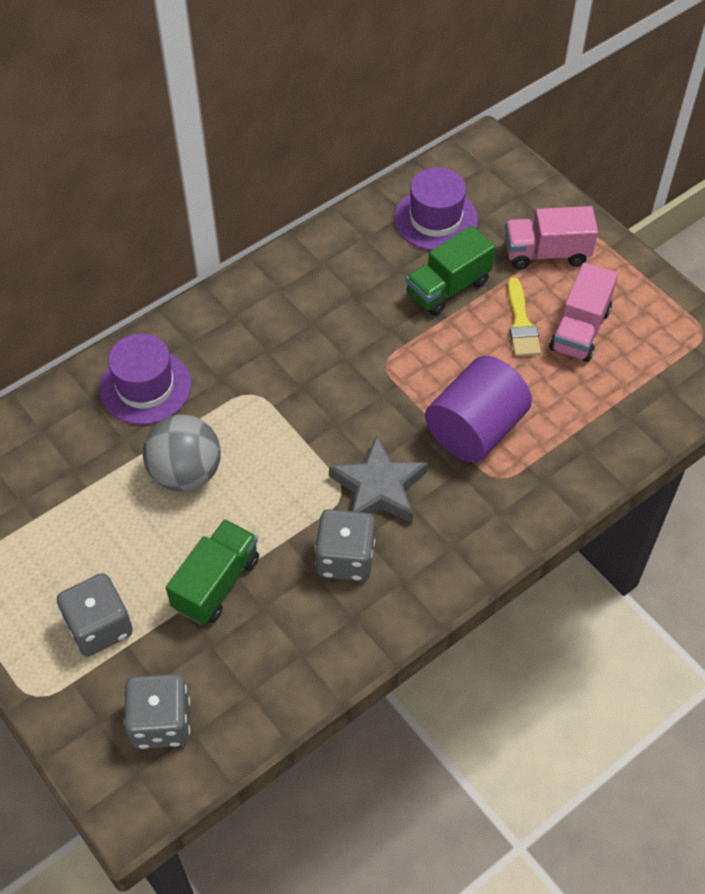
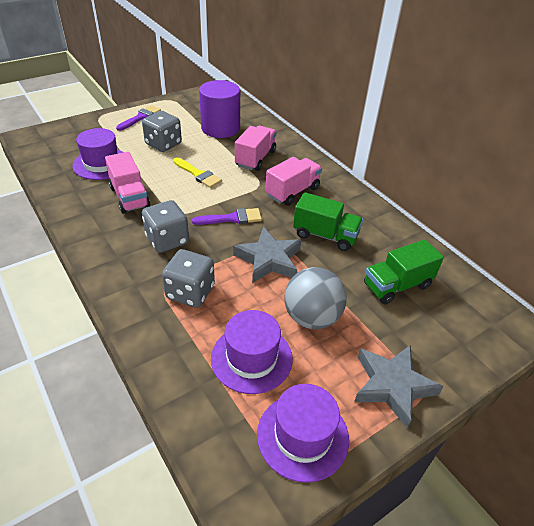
grey star: [329,435,428,523] = 1 -> [233,227,301,283] [354,345,444,428] = 2
pink truck: [505,206,598,269] [549,262,618,362] = 2 -> [105,152,150,214] [235,126,276,171] [265,157,322,206] = 3
purple brush: none = 0 -> [116,105,161,131] [192,208,262,225] = 2
purple hat: [99,333,191,425] [394,167,478,250] = 2 -> [73,128,124,180] [211,310,293,394] [257,384,349,483] = 3

